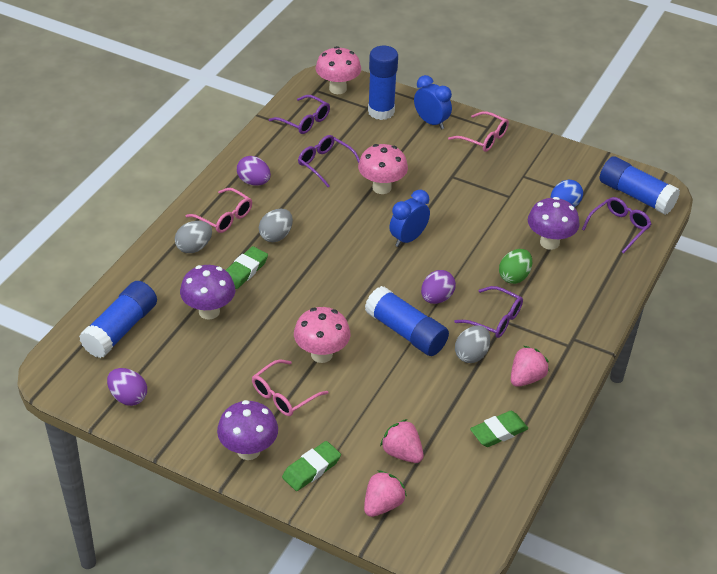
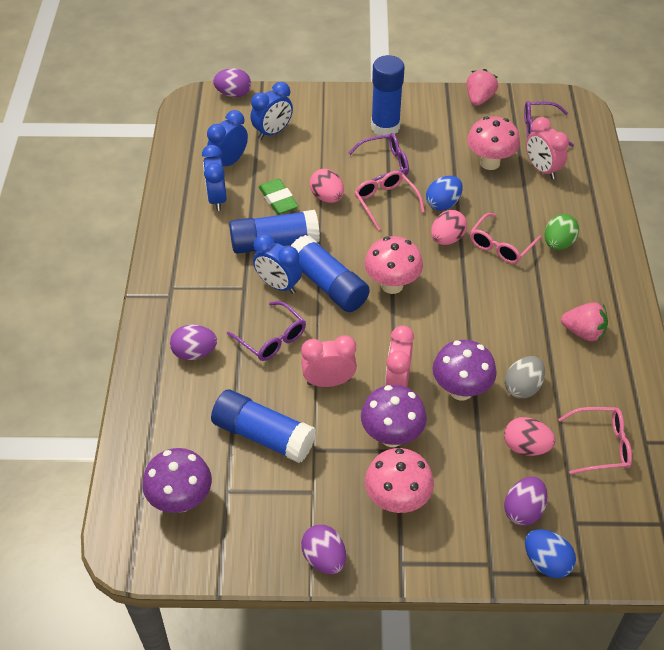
blue clock: [389,190,430,247] [414,75,452,129] = 2 -> [202,145,227,211] [207,110,248,166] [251,82,293,140] [253,234,302,294] = 4
blue egg: [550,180,583,207] = 1 -> [426,176,463,211] [525,529,576,578] = 2
green eraser: [226,246,268,289] [282,441,341,491] [470,411,529,447] = 3 -> [259,178,299,215] = 1
grey egg: [175,221,212,253] [259,209,293,242] [455,326,490,363] = 3 -> [504,356,545,399] = 1
pink clock: none = 0 -> [301,335,357,387] [385,325,414,387] [526,117,569,180] = 3
pink egg: none = 0 -> [309,169,344,203] [431,210,467,245] [504,417,555,456] = 3
pink strawberry: [364,470,407,517] [380,419,424,463] [511,346,549,387] = 3 -> [467,69,498,106] [561,302,608,342] = 2
purple egg: [107,368,147,406] [237,156,271,186] [421,270,456,304] = 3 -> [170,325,217,360] [213,68,251,97] [301,525,346,574] [504,476,547,526] = 4
purple glasses: [269,95,330,134] [298,135,360,187] [454,286,523,338] [582,197,651,254] = 4 -> [227,301,306,361] [349,133,409,181] [524,101,574,147] = 3

